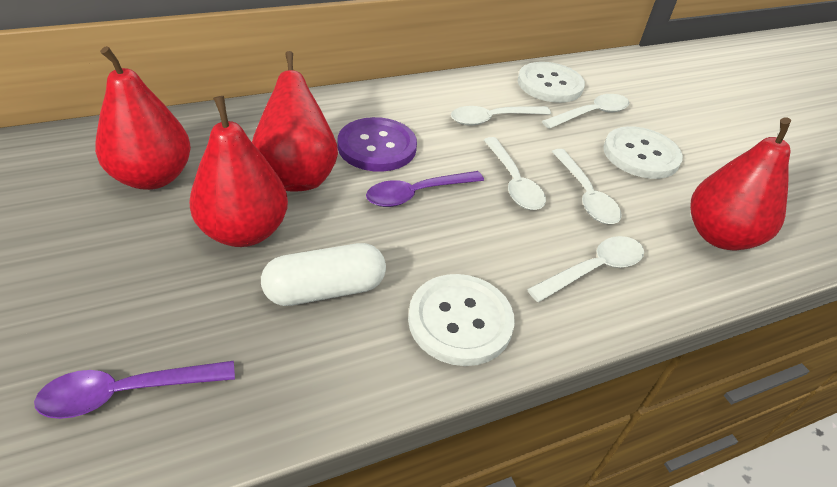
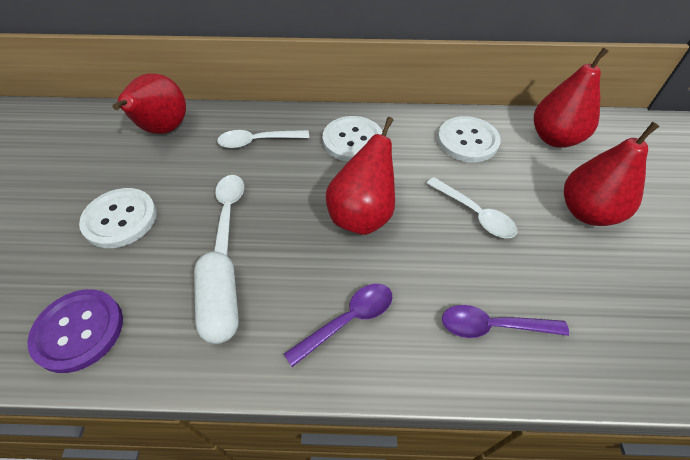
white spoon: [451,106,551,126] [484,137,546,210] [527,236,644,302] [542,94,629,129] [552,149,622,224] = 5 -> [214,175,244,255] [217,130,309,148] [426,177,517,238] = 3

